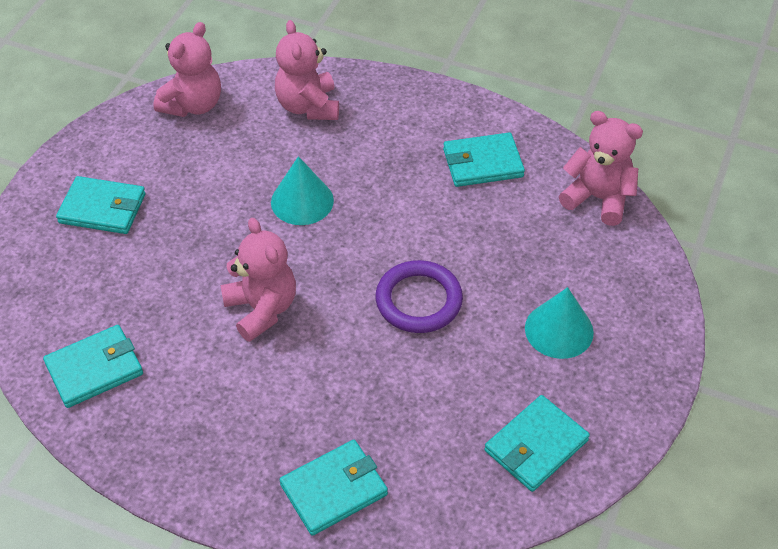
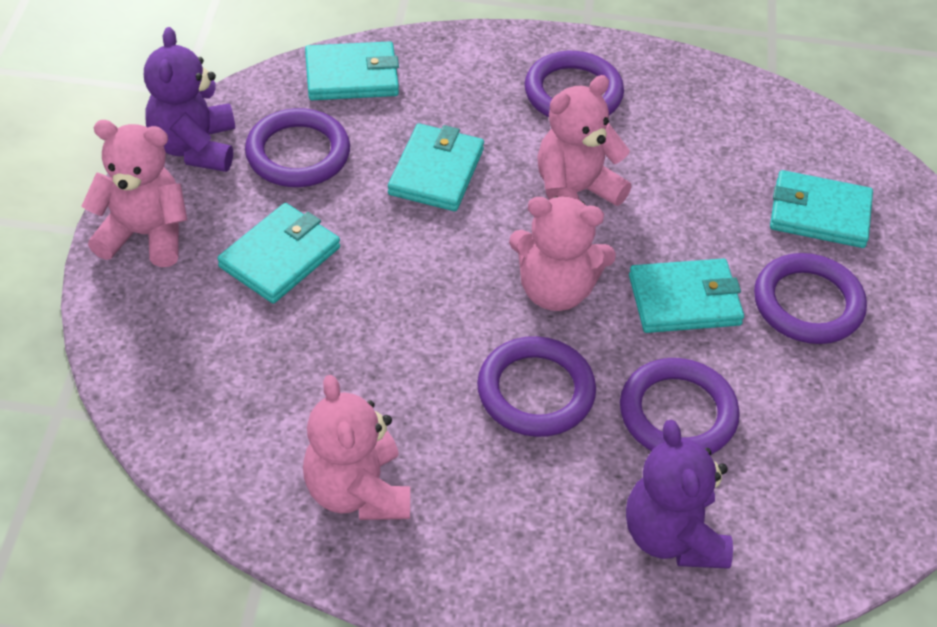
purple ring: [375,260,463,333] = 1 -> [245,108,350,187] [477,336,596,437] [525,51,624,117] [620,358,740,455] [754,253,867,344] = 5
purple teddy bear: none = 0 -> [144,27,235,172] [626,420,733,569] = 2
turquoise cone: [271,156,334,225] [525,287,594,359] = 2 -> none = 0

